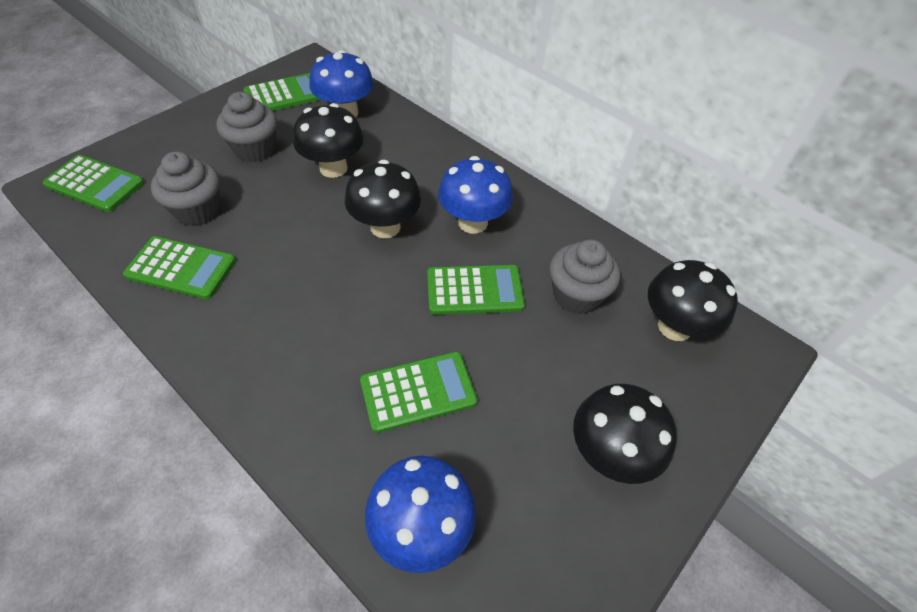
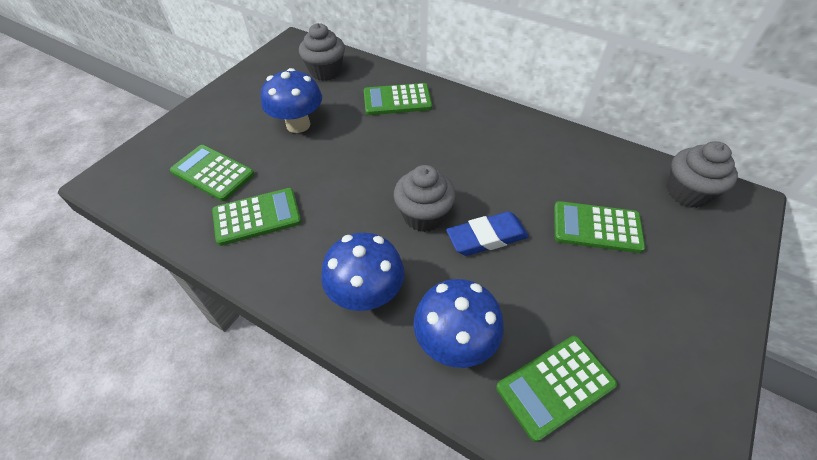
black mushroom: [293,103,364,178] [345,160,421,238] [573,384,677,484] [648,260,738,341] = 4 -> none = 0
blue eraser: none = 0 -> [446,212,529,256] = 1

